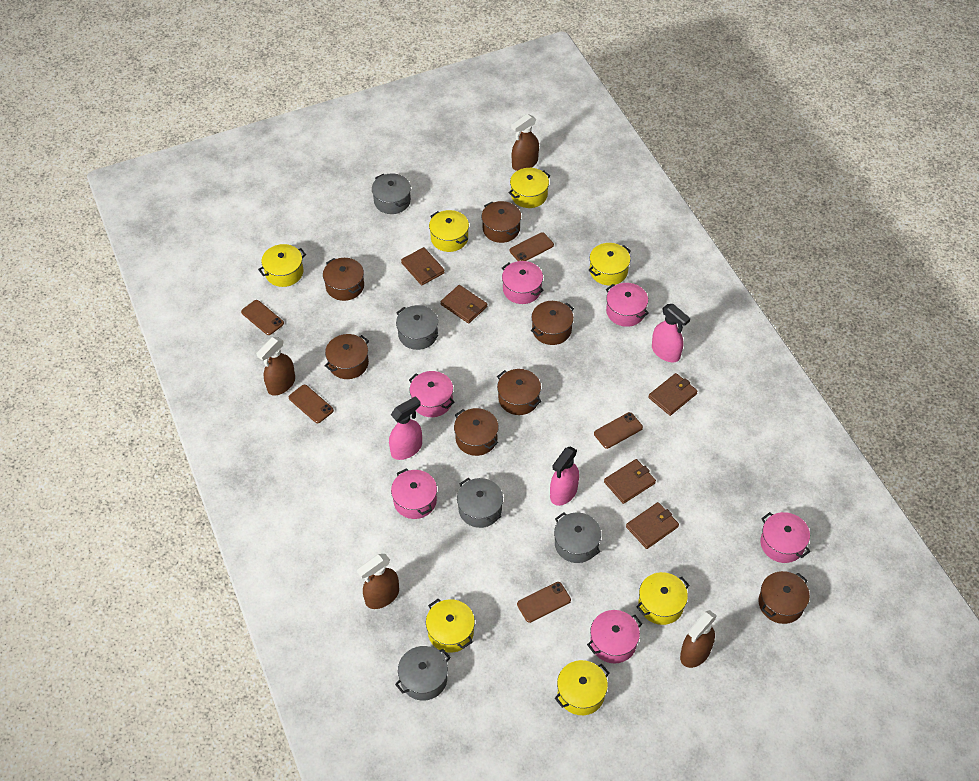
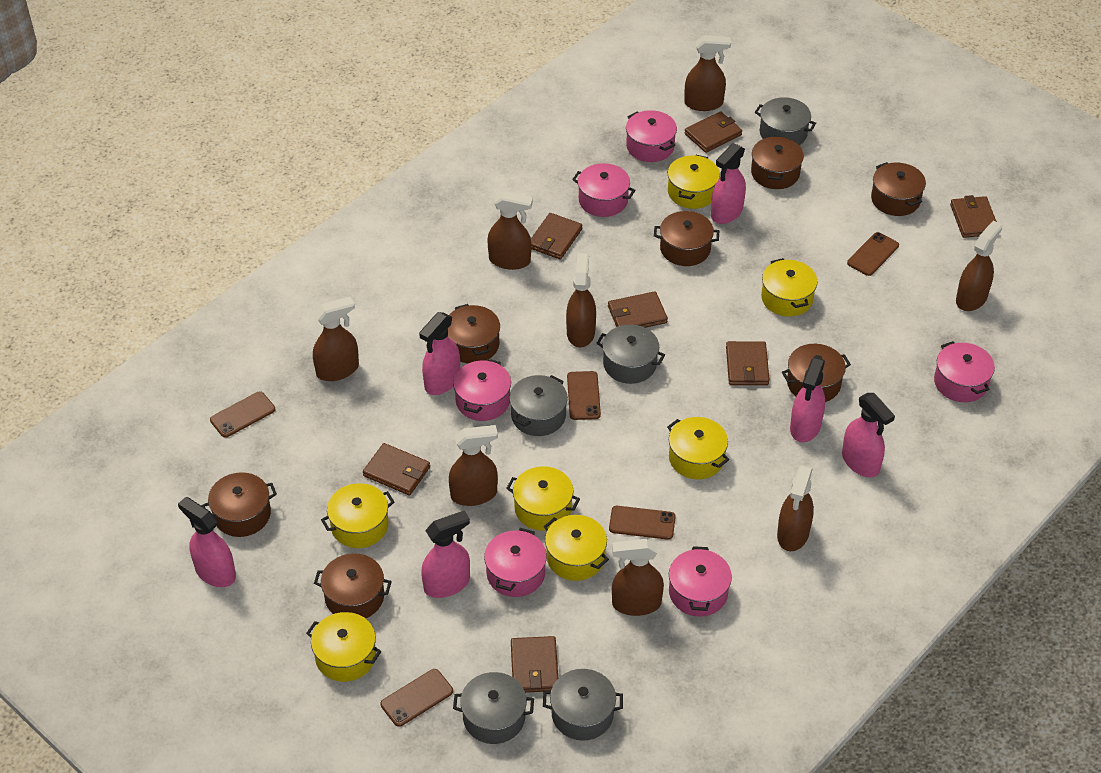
brown spray bottle: [256,337,295,396] [357,554,399,609] [511,114,539,171] [680,610,717,668] = 4 -> [313,297,359,381] [449,425,498,506] [488,191,533,270] [566,253,596,347] [612,539,664,616] [684,35,731,111] [777,465,814,551] [956,220,1002,311] = 8
brown wallet: [401,247,445,285] [441,285,487,323] [604,459,656,504] [626,502,679,549] [648,373,698,416] = 5 -> [363,443,430,495] [511,636,558,693] [531,213,582,260] [608,291,668,328] [685,111,742,153] [726,341,770,385] [950,195,997,238] = 7
pink spray bottle: [389,396,422,460] [550,446,579,506] [652,304,690,362] = 3 -> [178,497,236,587] [419,312,460,395] [421,510,470,598] [711,143,746,224] [790,358,825,442] [842,393,895,477] = 6

